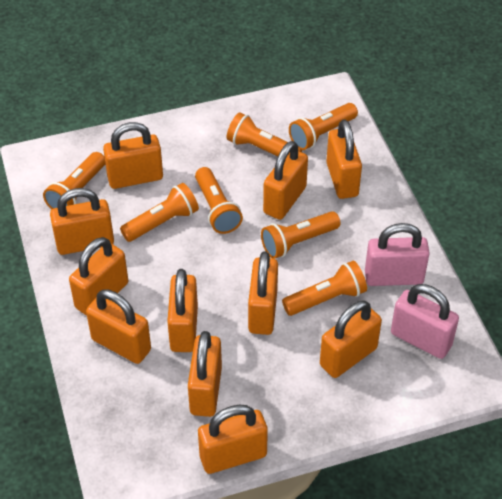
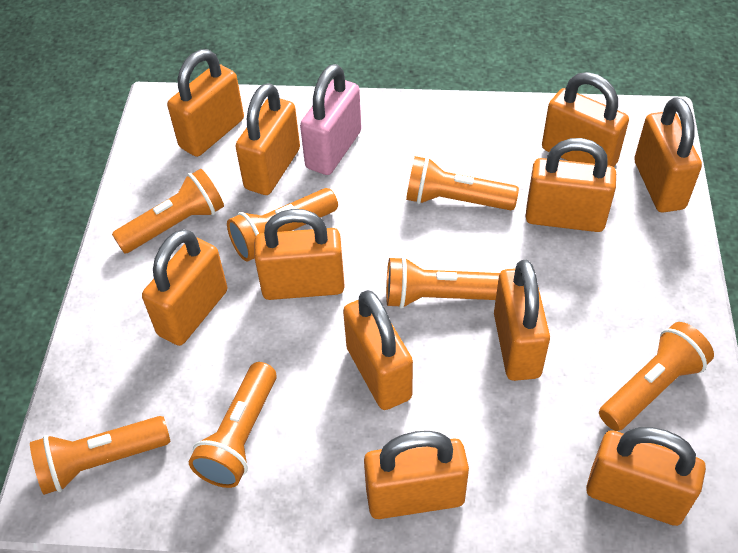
pink padlock: [365,223,430,286] [391,284,459,359] = 2 -> [300,64,361,175] = 1

